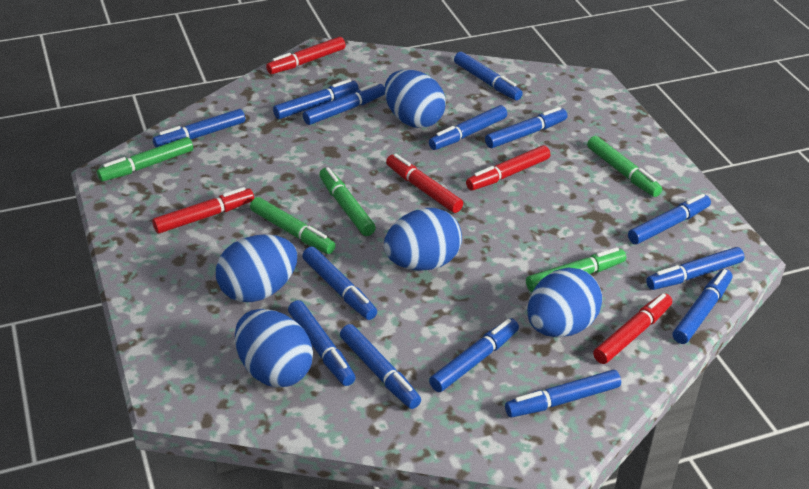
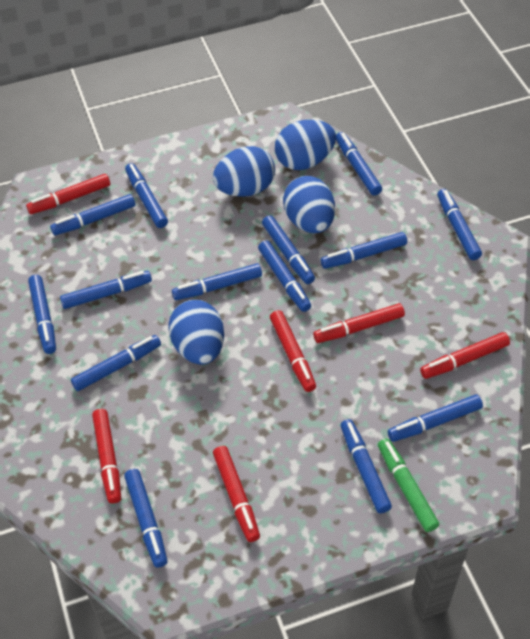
blue egg: [216,234,297,302] [235,309,313,388] [384,70,446,128] [384,208,462,271] [527,268,602,337] = 5 -> [169,300,224,365] [213,146,275,197] [275,120,336,170] [283,176,335,233] = 4
green marker: [97,137,193,182] [250,197,336,254] [319,167,376,236] [526,247,626,292] [587,136,662,197] = 5 -> [378,438,439,532] = 1
red marker: [152,187,254,233] [266,37,346,74] [386,154,463,213] [466,145,550,191] [593,293,672,364] = 5 -> [26,174,110,214] [92,409,121,503] [213,446,260,542] [270,310,316,392] [313,303,405,343] [420,332,510,379] = 6

